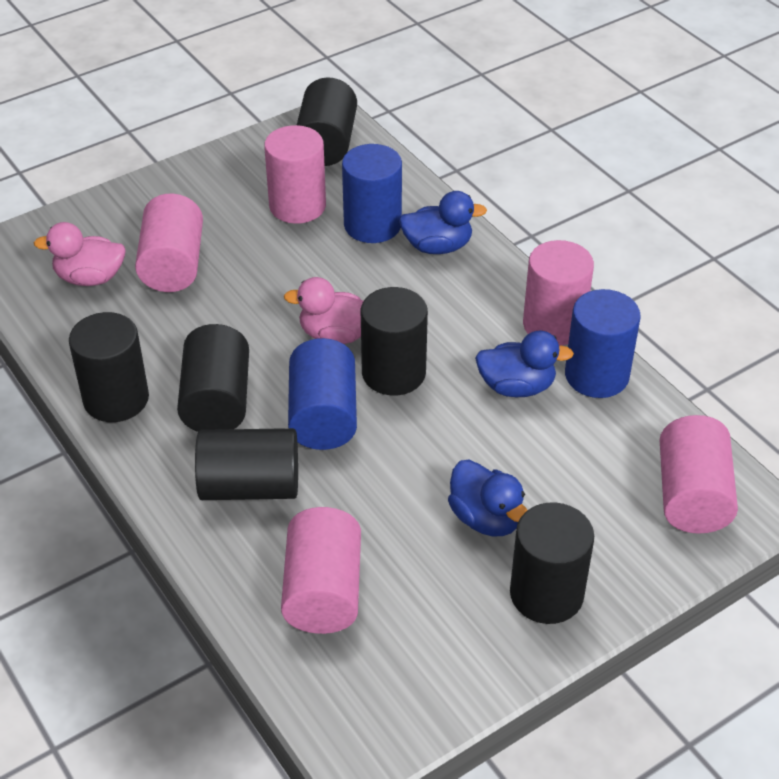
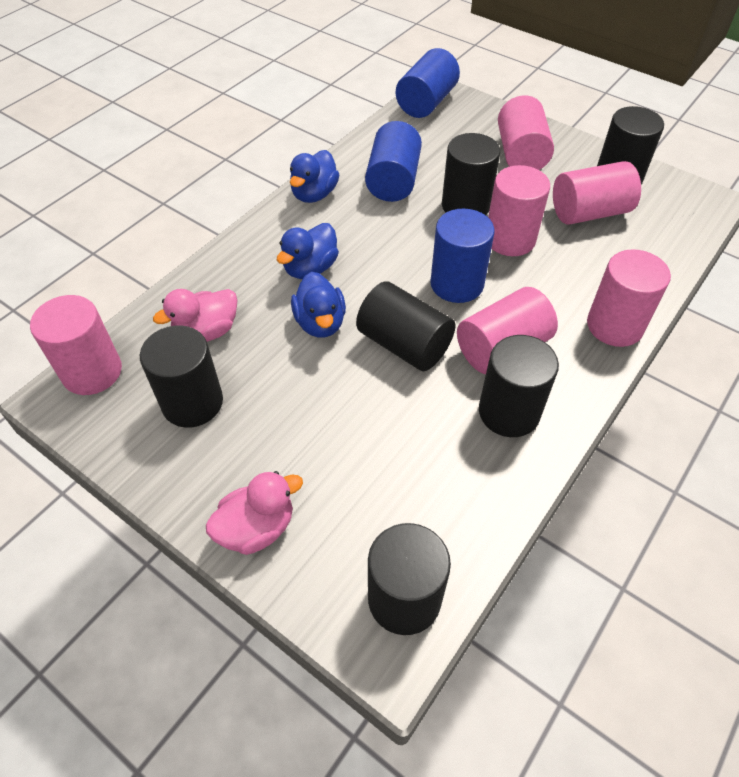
pink cylinder: [135,194,203,292] [264,125,326,224] [281,507,361,634] [523,240,594,346] [660,415,738,534] = 5 -> [30,295,122,395] [457,287,558,374] [488,165,550,256] [498,95,554,170] [553,161,641,225] [587,249,671,347] = 6

